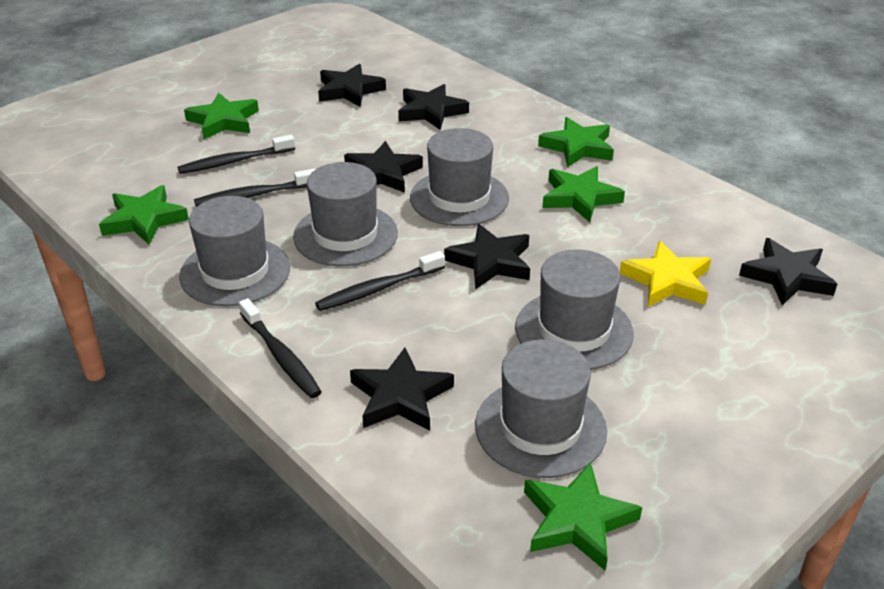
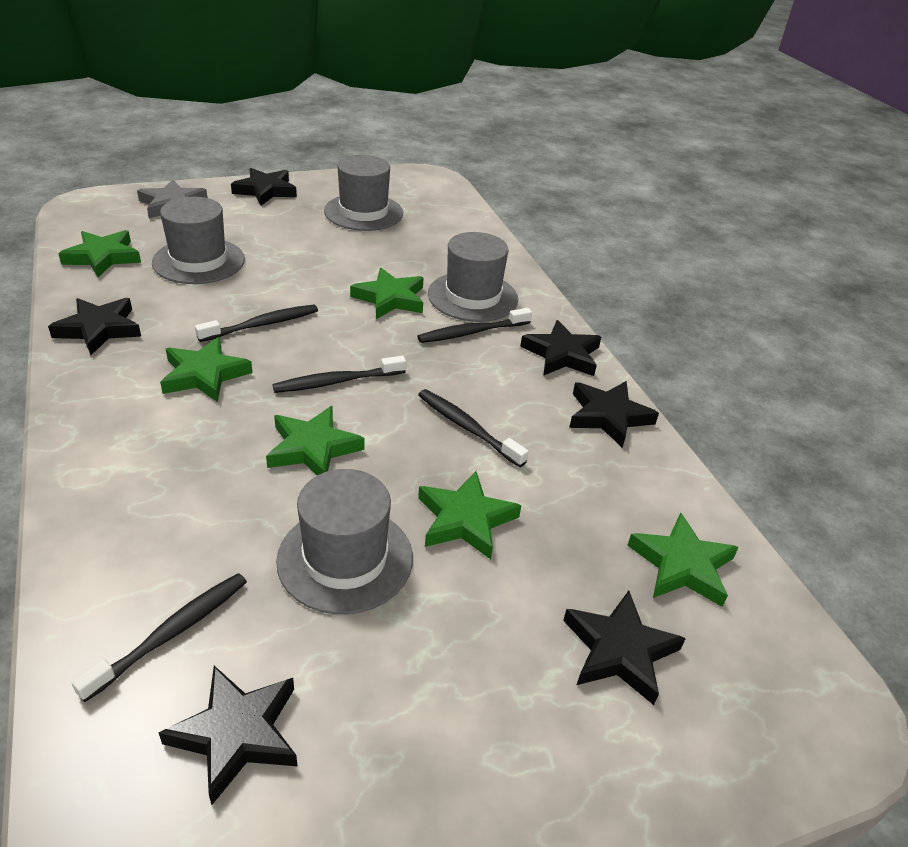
black toothbrush: [178,135,295,174] [194,169,316,207] [239,298,322,398] [315,251,445,311] = 4 -> [71,573,247,702] [195,304,318,342] [273,356,406,393] [417,308,532,343] [418,389,529,467] = 5
green star: [99,185,189,244] [184,92,259,139] [524,462,642,570] [538,117,614,167] [542,166,625,222] = 5 -> [58,230,141,277] [160,337,253,402] [266,406,365,475] [350,268,424,319] [418,471,521,559] [627,512,739,607] = 6
grey hat: [179,196,290,307] [293,162,398,266] [410,128,509,226] [475,339,607,478] [515,249,634,370] = 5 -> [152,197,245,284] [276,469,413,614] [324,155,403,231] [428,232,518,322] = 4
grey star: none = 0 -> [137,179,207,219] = 1
yellow star: [620,241,711,307] = 1 -> none = 0

